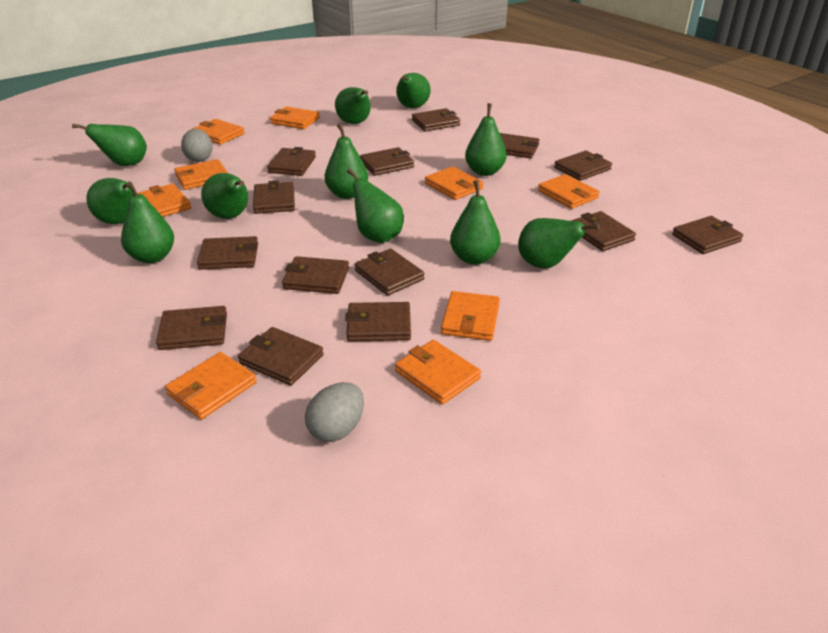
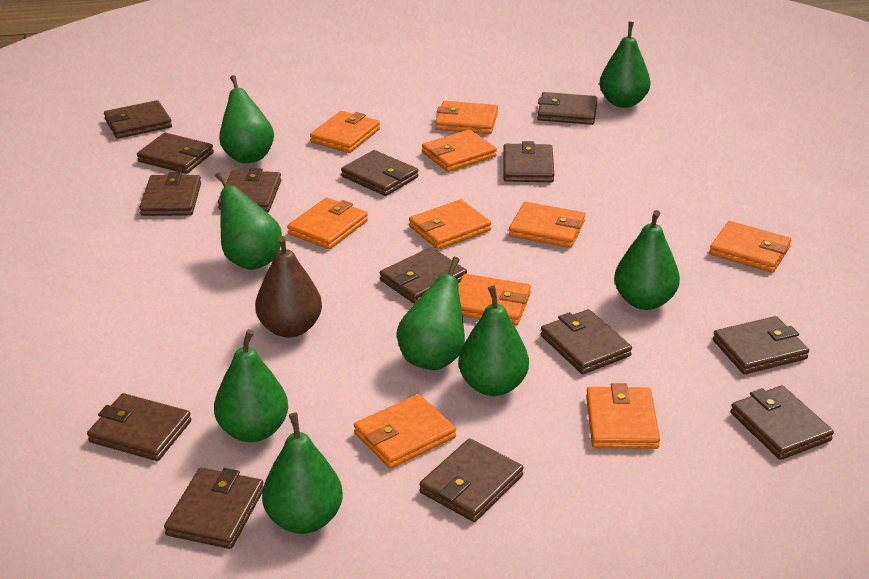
brown pear: none = 0 -> [255,236,322,338] = 1
green pear: [72,124,147,166] [86,178,133,224] [121,181,174,263] [201,173,248,219] [325,123,368,199] [335,87,371,124] [347,168,404,243] [396,73,431,108] [450,180,501,265] [465,103,507,176] [518,218,600,268] = 11 -> [214,329,288,442] [215,172,282,270] [219,75,274,163] [262,413,343,534] [397,257,465,370] [459,285,529,396] [600,22,651,108] [614,210,680,310] = 8
grey egg: [181,129,212,162] [305,382,364,442] = 2 -> none = 0
orange wallet: [137,184,191,217] [165,352,257,420] [174,159,228,190] [192,119,244,145] [270,106,320,129] [395,340,481,404] [425,166,483,200] [441,291,500,341] [538,174,600,209] = 9 -> [287,198,368,249] [310,111,380,153] [354,394,456,469] [409,199,491,250] [422,129,497,172] [435,101,498,134] [458,274,531,325] [509,202,585,248] [586,383,660,449] [709,221,791,273] = 10

